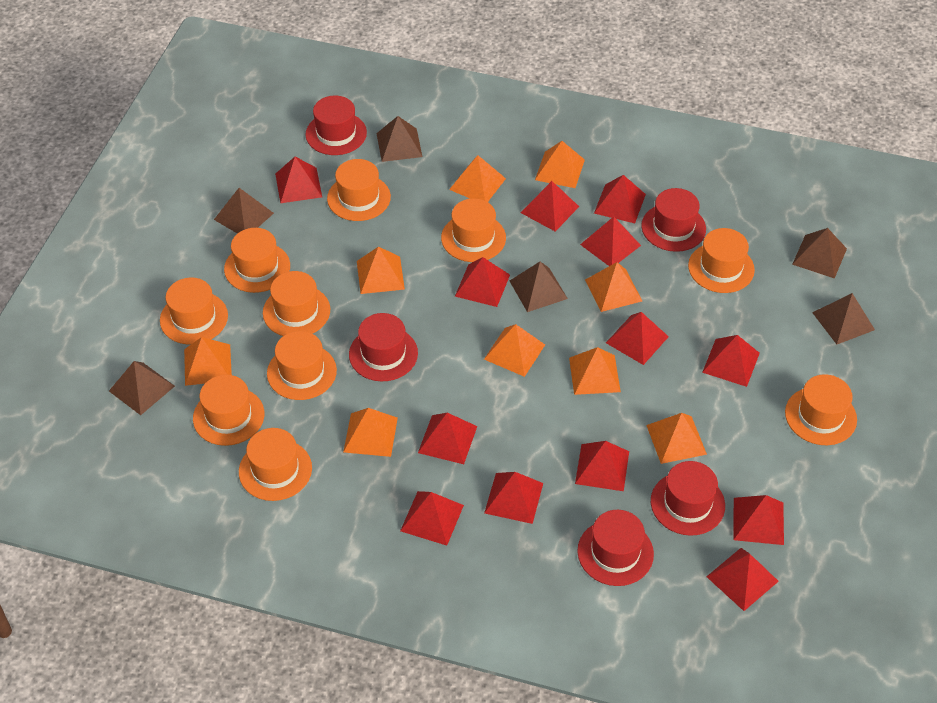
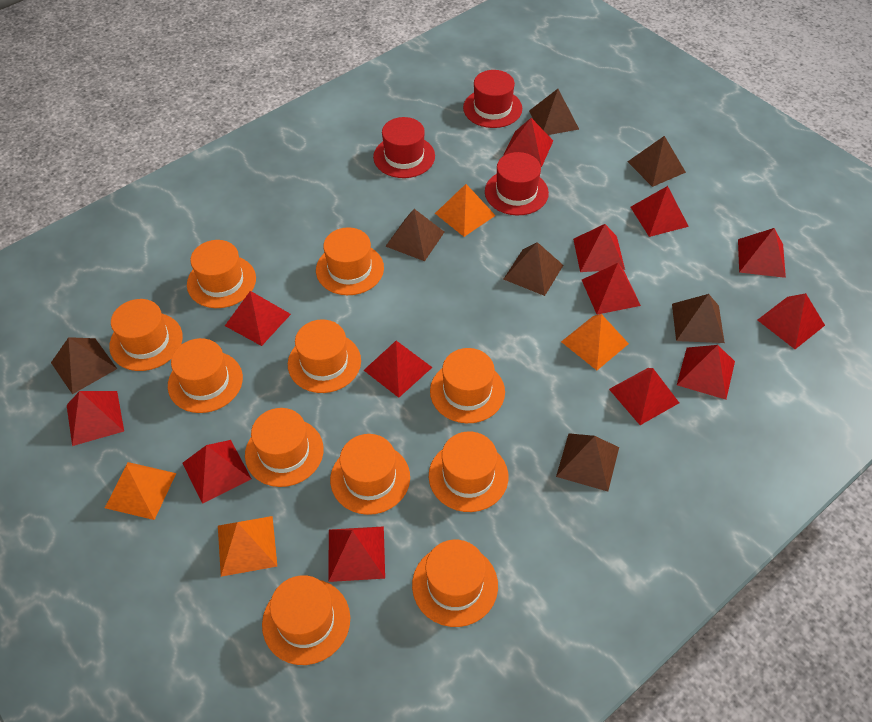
brown pyramid: [109,361,175,415] [214,188,274,234] [377,116,422,162] [510,262,568,312] [792,228,847,279] [812,293,875,344] = 6 -> [51,337,117,394] [385,209,444,261] [504,242,563,296] [529,89,579,135] [556,433,619,491] [627,136,686,187] [672,294,725,343] = 7
orange hat: [160,278,228,344] [193,375,264,446] [224,228,290,293] [239,428,312,501] [263,271,330,336] [267,331,337,400] [327,159,391,221] [441,198,506,262] [688,228,755,293] [785,374,857,445] = 10 -> [109,299,183,371] [168,338,243,413] [187,240,256,308] [245,408,324,487] [262,575,350,665] [288,319,361,393] [316,227,384,295] [330,434,410,515] [412,540,498,627] [429,431,508,512] [430,348,505,423] = 11
orange pyramid: [184,337,232,386] [343,408,398,457] [357,247,405,294] [449,155,506,202] [484,324,545,377] [535,141,585,188] [569,347,621,395] [585,262,642,312] [646,413,707,464] = 9 -> [105,462,176,520] [218,516,277,577] [435,184,496,237] [561,314,629,370] = 4
red hat: [305,96,367,155] [349,313,418,382] [577,510,654,586] [641,188,706,252] [651,461,725,536] = 5 -> [373,117,435,178] [463,70,522,128] [485,152,549,215] = 3

